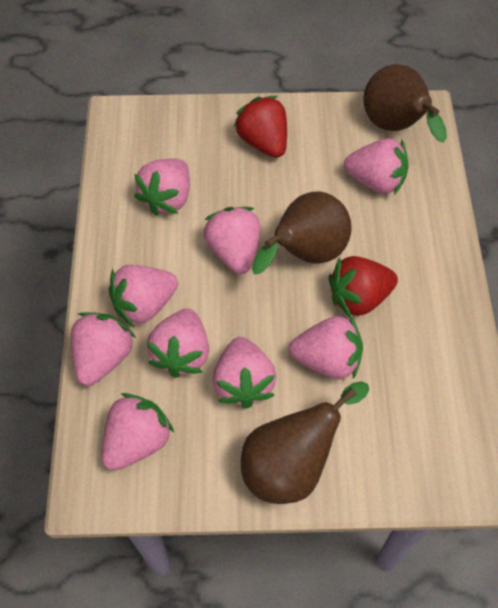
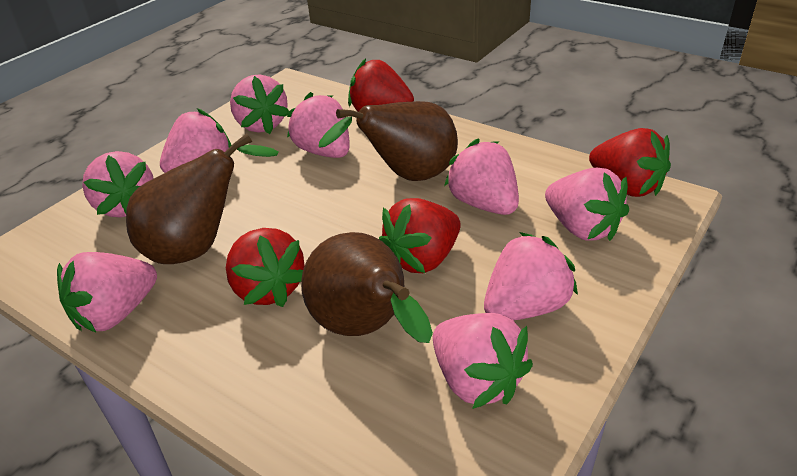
red strawberry: [234,96,287,158] [329,256,398,317] = 2 -> [226,228,305,307] [348,58,414,112] [379,198,461,273] [589,128,671,197] = 4

